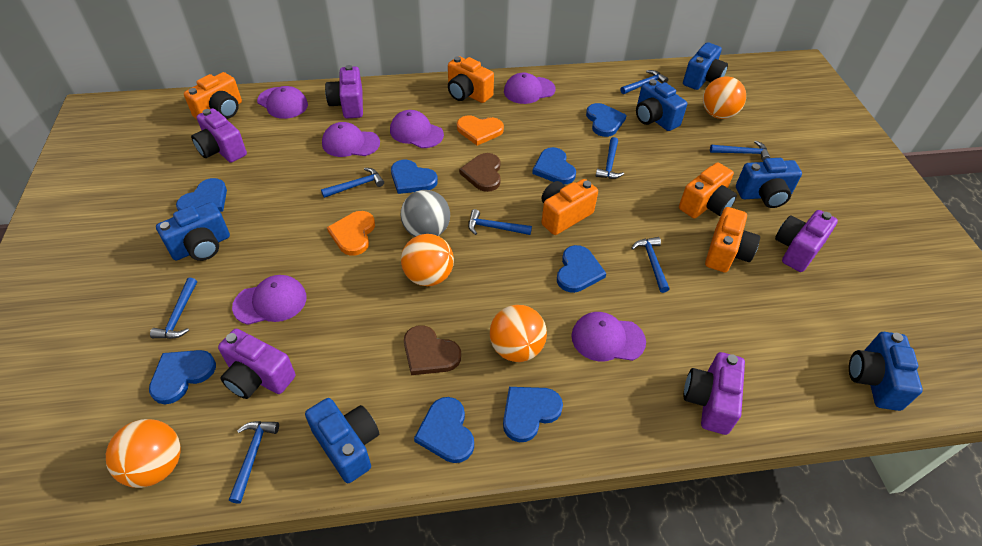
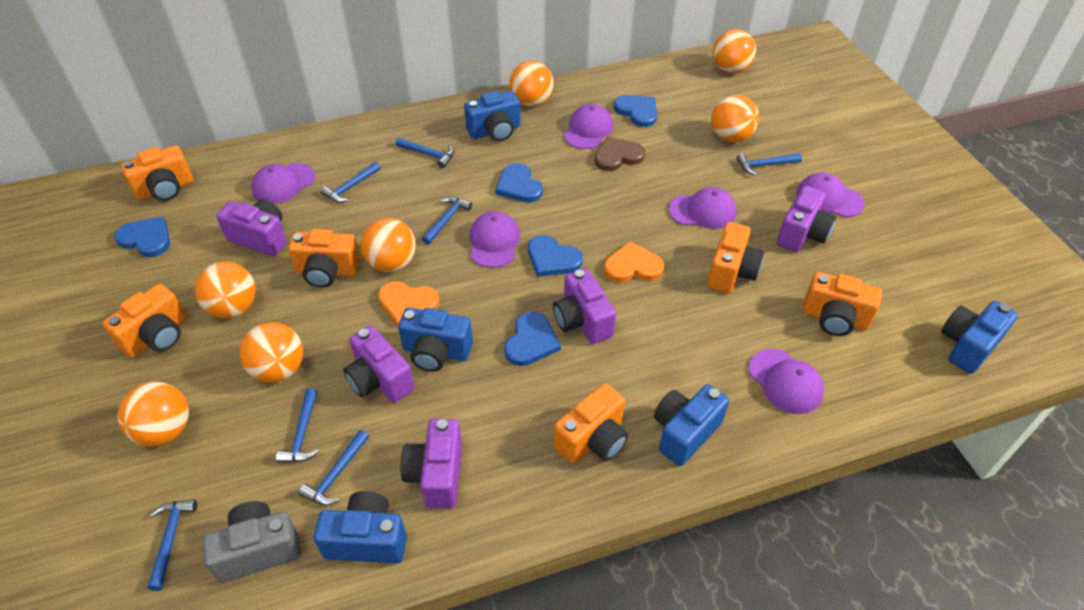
blue camera: [156,202,230,261] [305,398,379,483] [636,79,687,131] [683,42,728,90] [736,158,802,208] [849,332,923,411] = 6 -> [314,491,407,563] [398,307,473,372] [464,91,521,141] [654,384,729,466] [941,301,1018,374] = 5
blue hammer: [150,278,197,339] [229,421,279,504] [321,168,384,198] [468,209,532,235] [595,137,624,179] [620,70,668,94] [631,237,669,293] [710,141,770,161] = 8 -> [148,499,197,591] [276,388,319,463] [298,430,369,506] [320,162,381,203] [396,138,454,168] [422,197,472,245] [737,153,802,175] = 7
blue heart: [149,350,216,404] [176,178,227,212] [391,160,438,194] [414,397,474,463] [503,387,563,442] [532,147,576,184] [557,245,607,293] [586,103,627,137] = 8 -> [114,217,170,257] [495,163,543,203] [504,311,561,366] [528,235,583,277] [614,95,657,127] = 5
brown heart: [404,325,461,375] [459,153,501,192] = 2 -> [594,137,645,171] = 1
grey ball: [400,190,450,237] = 1 -> none = 0
grey camera: none = 0 -> [202,501,301,583] = 1
orange ball: [106,419,181,488] [401,234,454,286] [490,305,547,362] [703,76,746,119] = 4 -> [118,382,189,446] [195,262,256,318] [240,322,303,383] [361,218,416,272] [509,61,554,107] [711,95,759,142] [713,29,756,74] = 7
orange camera: [184,72,242,119] [448,56,494,103] [542,179,598,235] [679,162,737,218] [705,207,760,273] = 5 -> [102,284,186,358] [121,145,193,201] [288,229,361,288] [554,383,628,463] [707,222,764,293] [803,272,882,336] = 6

